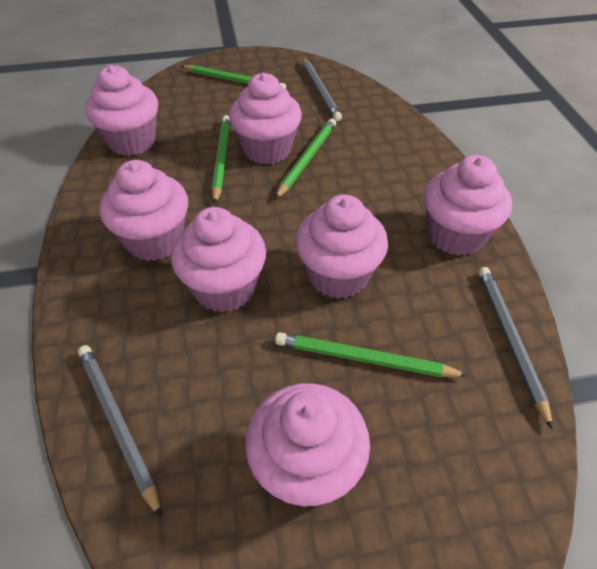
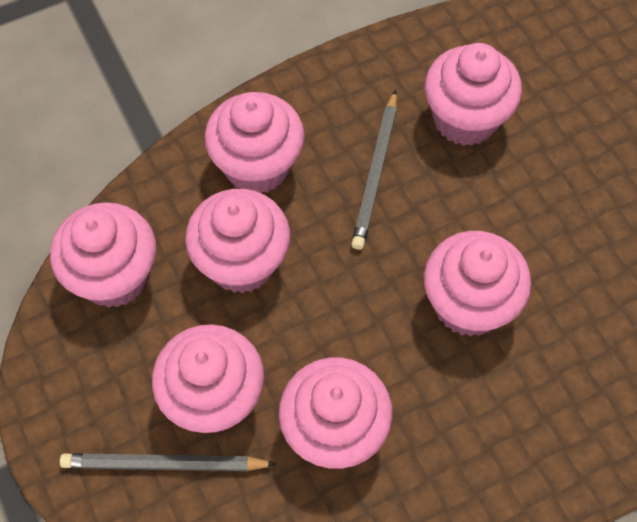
green pencil: [181,65,286,89] [212,115,230,204] [275,118,336,199] [275,332,469,377] = 4 -> none = 0
grey pencil: [78,345,161,518] [303,58,342,121] [478,267,553,430] = 3 -> [60,453,277,471] [351,90,397,250] = 2

